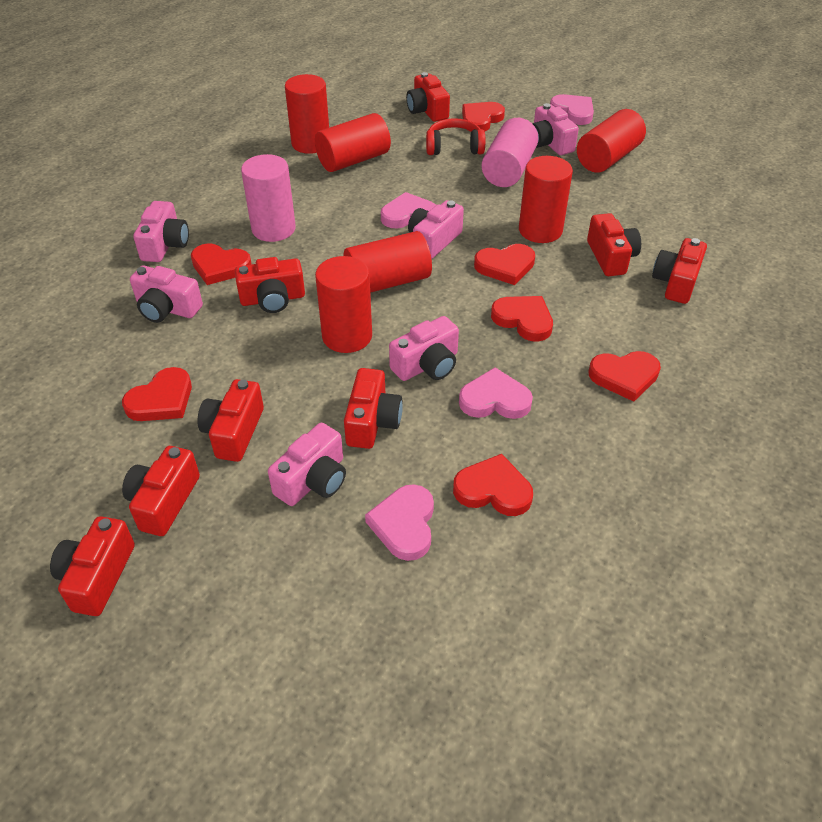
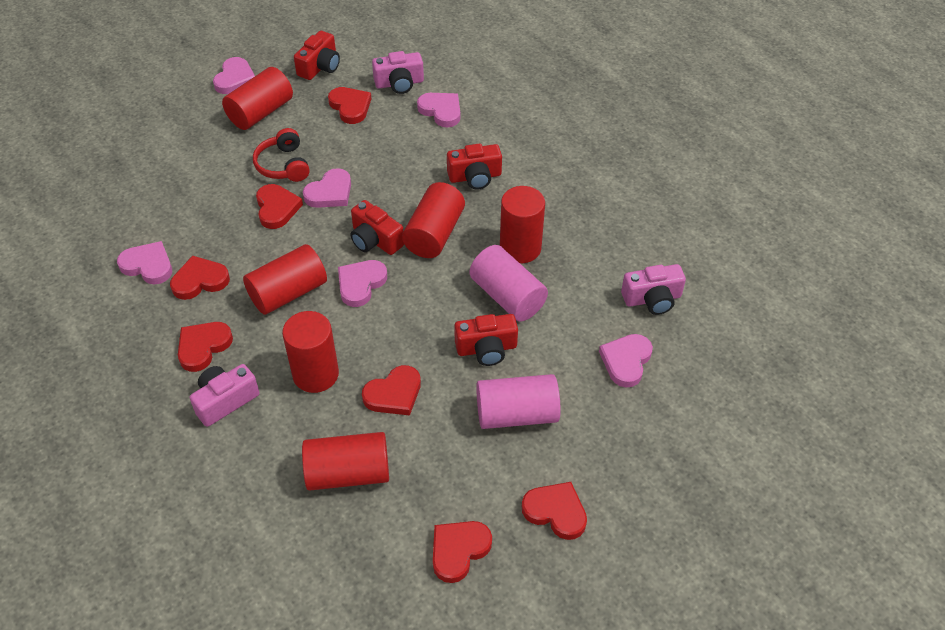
pink camera: [130,266,203,323] [133,201,189,262] [268,423,346,506] [389,316,459,381] [408,200,464,259] [532,103,579,155] = 6 -> [190,364,260,427] [372,51,424,94] [621,264,686,315] = 3
pink heart: [365,484,434,561] [381,192,436,229] [459,368,533,419] [550,94,594,125] = 4 -> [117,241,172,284] [213,57,255,94] [303,168,351,208] [338,260,387,307] [417,93,460,128] [599,334,653,388] = 6
red camera: [50,516,135,616] [122,446,200,536] [197,379,264,462] [235,257,305,313] [344,368,403,449] [406,72,450,122] [587,213,641,276] [652,238,707,304] = 8 -> [294,31,340,80] [351,200,404,255] [447,144,502,190] [454,314,518,366] = 4

